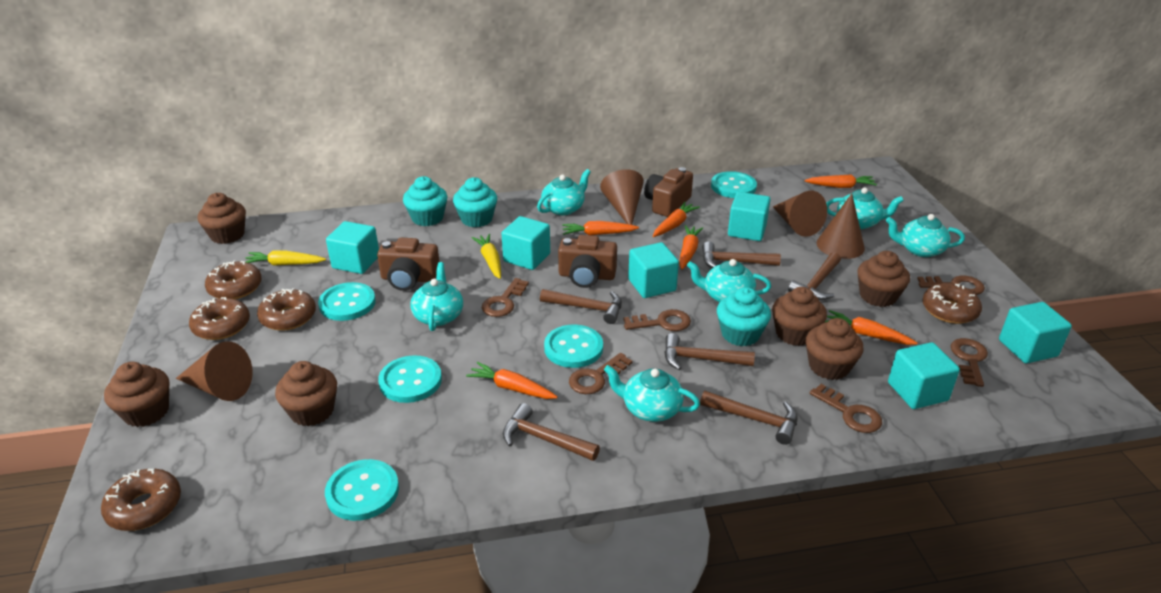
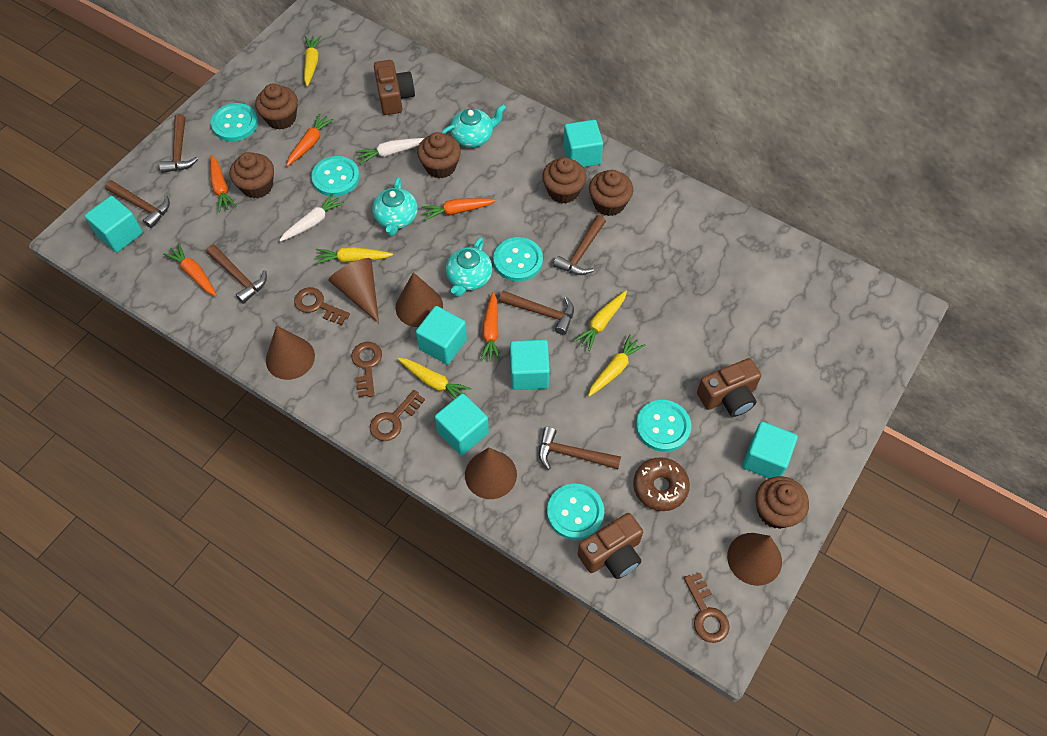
brown cone: [176,341,253,401] [600,169,644,225] [773,191,827,237] [817,193,865,259] = 4 -> [266,326,315,380] [328,258,379,323] [396,272,443,327] [465,447,517,499] [727,533,782,586] = 5
brown donut: [101,469,181,531] [189,297,250,340] [205,261,262,299] [257,288,316,331] [923,283,982,324] = 5 -> [633,457,690,511] = 1
brown key: [482,278,529,317] [569,353,633,394] [623,309,691,331] [810,384,882,433] [917,276,985,295] [951,338,988,387] = 6 -> [294,287,350,325] [351,342,382,397] [370,390,425,441] [684,573,730,643] = 4
orange carrot: [466,362,558,399] [562,221,639,235] [653,202,700,237] [679,225,703,269] [804,174,877,188] [824,310,917,345] = 6 -> [163,243,217,296] [210,155,237,212] [286,113,334,166] [421,198,497,221] [480,292,500,362] = 5
turquoise cupcake: [403,176,447,226] [453,177,497,227] [717,287,771,346] = 3 -> none = 0
turquoise teapot: [410,262,463,331] [537,169,591,215] [604,365,700,422] [687,259,771,302] [826,187,904,229] [886,214,965,257] = 6 -> [373,177,418,236] [441,104,506,148] [446,237,492,297] = 3
white carrot: none = 0 -> [279,193,345,242] [356,138,424,164] = 2
yellow carrot: [245,250,326,266] [472,234,501,279] = 2 -> [304,36,321,86] [315,247,393,265] [397,358,472,398] [574,291,627,351] [588,335,645,397] = 5

